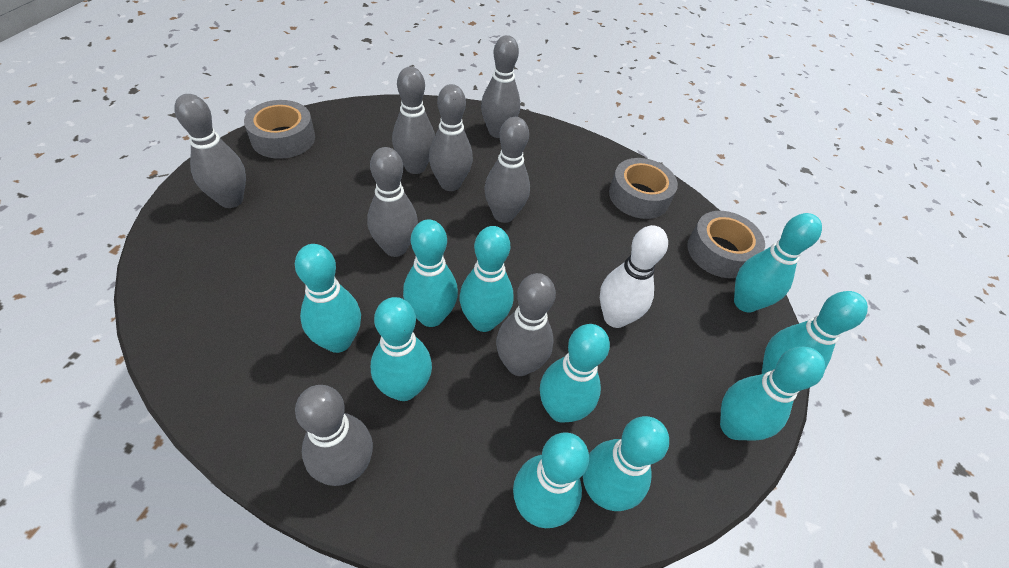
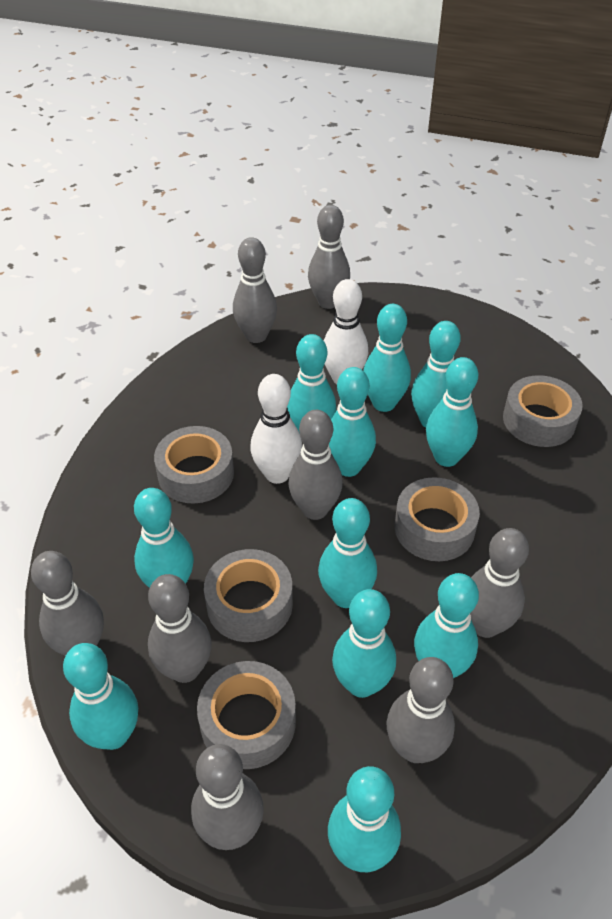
grey tape: [244,100,315,159] [609,158,678,219] [687,211,765,278] = 3 -> [154,426,234,504] [197,661,296,769] [204,549,293,642] [395,477,480,561] [503,375,583,447] = 5
turquoise bowling pin: [295,244,361,353] [371,297,432,401] [403,219,458,327] [460,226,514,332] [513,432,589,528] [540,324,610,423] [583,416,669,511] [720,347,825,441] [734,213,822,313] [762,291,868,374] = 10 -> [63,643,138,750] [134,488,194,588] [287,334,336,434] [318,498,377,608] [328,766,401,872] [329,367,376,477] [332,589,396,698] [363,304,411,412] [411,321,461,428] [414,573,479,678] [426,357,478,467] = 11
white bowling pin: [600,225,668,328] = 1 -> [250,374,302,484] [324,279,368,384] = 2

